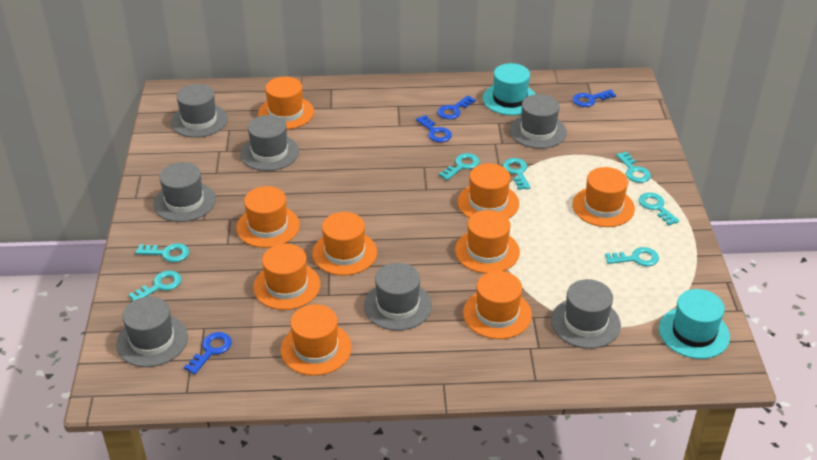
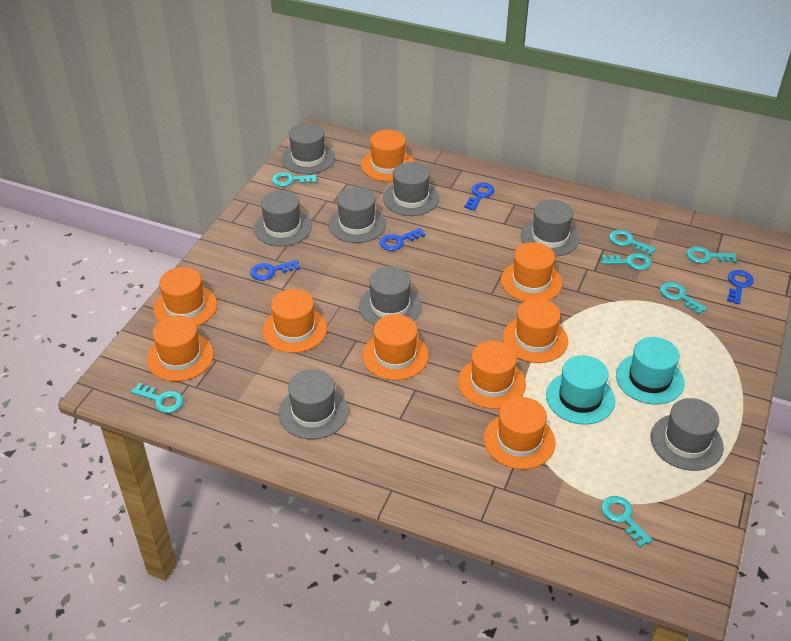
grey hat: [116,297,188,367] [153,162,216,222] [171,84,228,138] [240,115,299,171] [364,263,432,331] [510,94,567,149] [551,279,621,349] = 7 -> [254,190,312,246] [279,369,349,440] [281,123,335,174] [328,187,386,243] [359,266,422,326] [383,162,439,216] [521,200,580,256] [650,398,724,471] = 8

